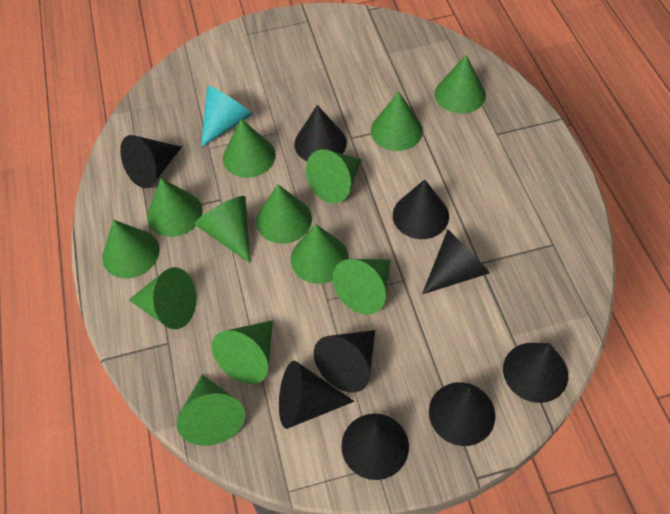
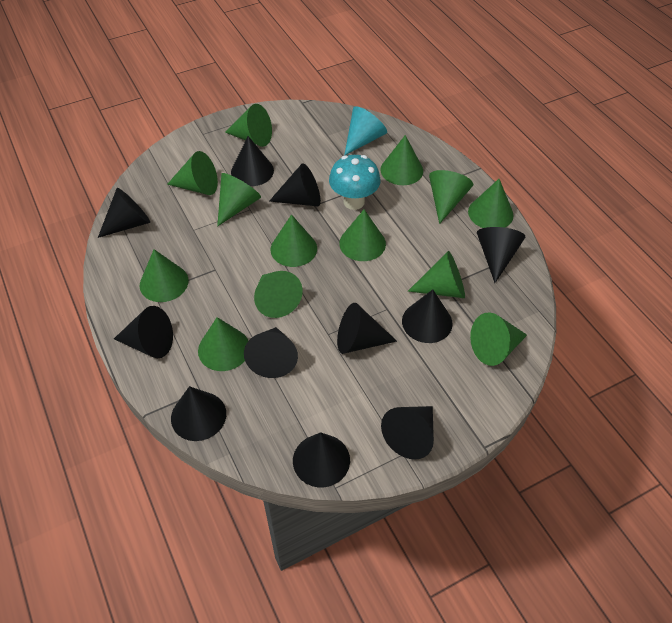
black cone: [120,135,182,188] [279,361,354,429] [294,105,347,161] [314,330,375,393] [341,414,409,480] [393,179,449,239] [422,230,490,294] [429,382,495,446] [503,343,568,403] = 9 -> [98,188,150,238] [114,306,173,358] [171,386,226,441] [231,136,274,186] [244,327,298,378] [269,163,321,207] [293,432,350,487] [337,303,397,354] [381,406,434,459] [402,290,453,343] [477,227,525,283] = 11
turquoise mushroom: none = 0 -> [329,155,381,210] = 1

